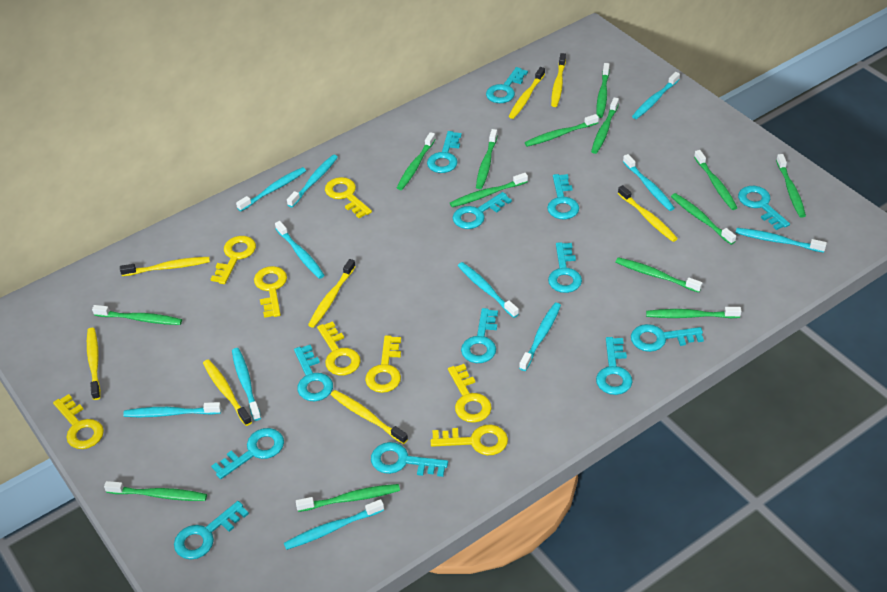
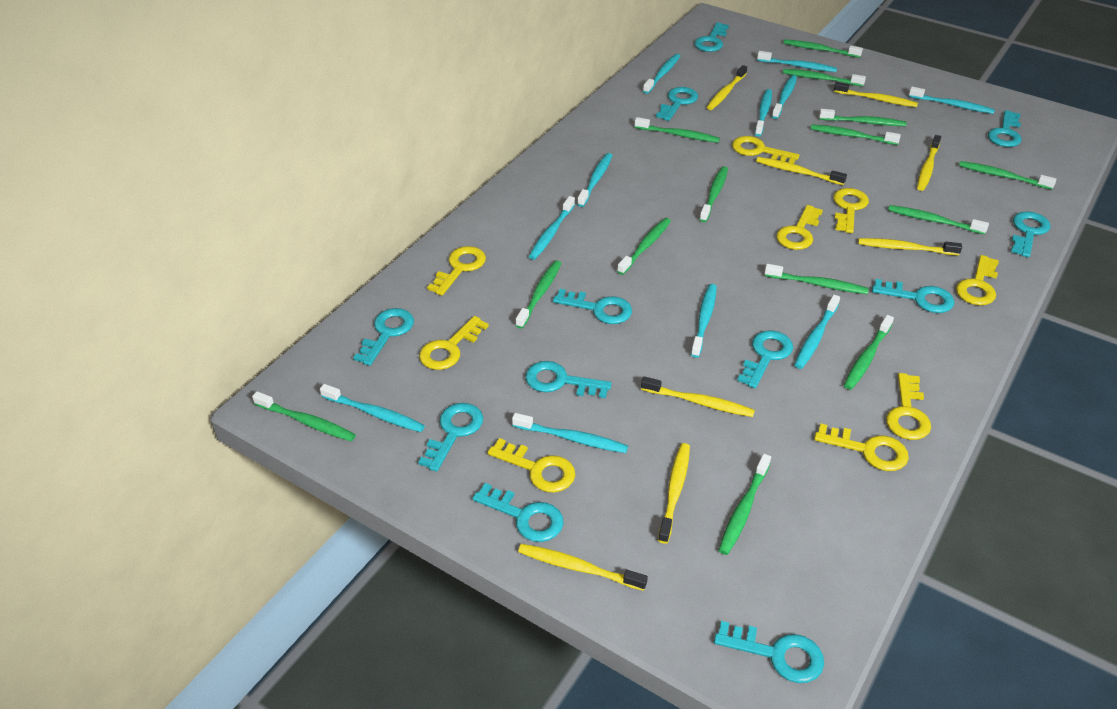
turquoise key: [174,501,249,560] [211,428,284,479] [294,345,333,401] [371,442,448,477] [427,131,462,173] [453,192,512,229] [461,308,498,363] [486,67,528,103] [547,174,579,219] [548,242,582,293] [596,337,633,395] [631,324,704,352] [738,186,790,230] = 13 -> [353,308,414,366] [418,403,483,472] [472,483,564,542] [525,361,612,398] [553,289,632,324] [656,87,698,121] [694,22,729,52] [714,621,824,683] [737,330,793,388] [872,279,955,313] [988,110,1022,147] [1011,211,1051,257] = 12
yellow key: [53,394,104,449] [211,236,256,284] [254,266,287,318] [317,321,361,375] [325,177,372,218] [365,335,401,393] [431,425,508,455] [448,364,492,423] = 8 -> [419,316,489,370] [427,246,486,296] [487,438,575,493] [732,136,799,164] [776,205,823,250] [814,423,909,471] [833,188,869,233] [886,373,931,440] [956,255,999,305] = 9

